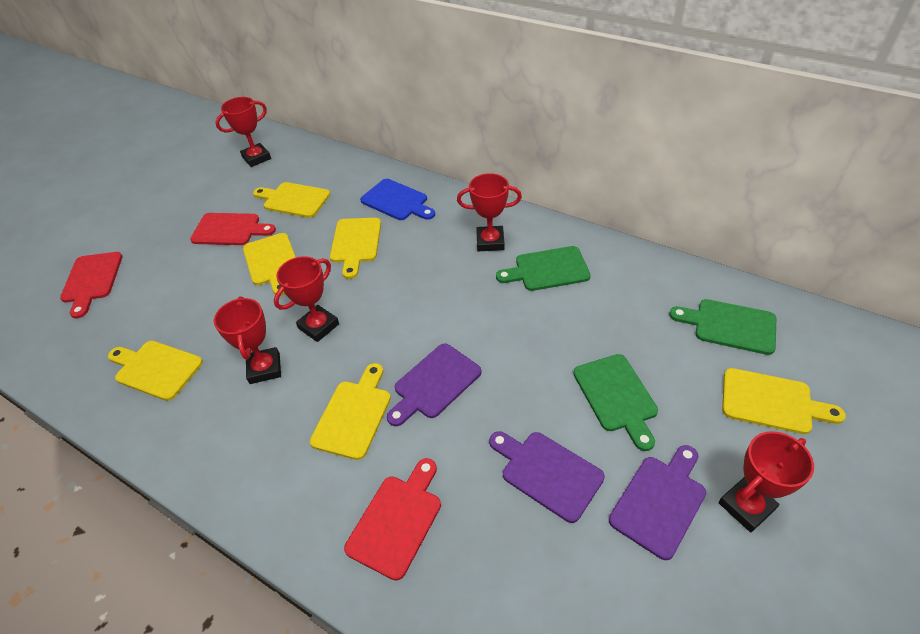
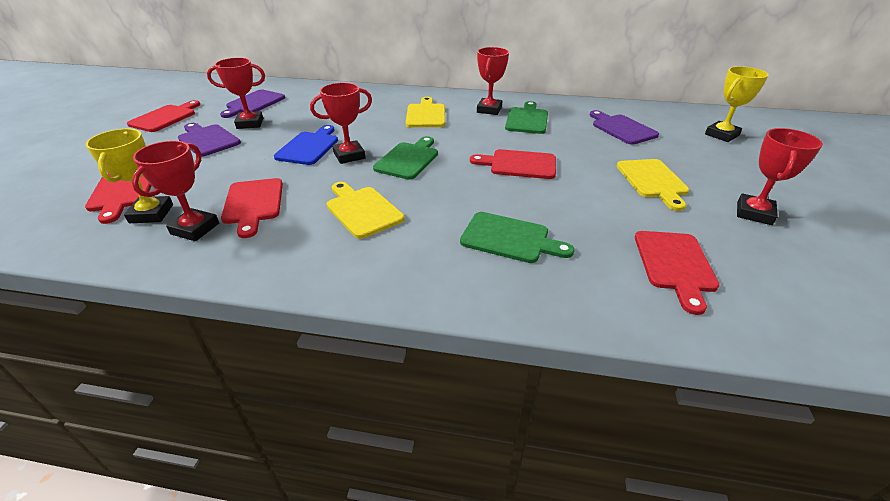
red cutting board: [60,252,123,318] [190,213,276,245] [344,458,441,581] = 3 -> [85,174,152,224] [127,100,200,132] [221,178,283,238] [470,149,556,179] [635,231,719,315] = 5
yellow cutting board: [108,341,203,401] [243,233,296,296] [253,182,330,218] [310,363,391,460] [330,218,381,279] [722,368,846,434] = 6 -> [327,182,404,239] [406,97,445,127] [617,159,689,211] = 3
yellow trophy: none = 0 -> [86,129,173,223] [705,66,769,142] = 2

